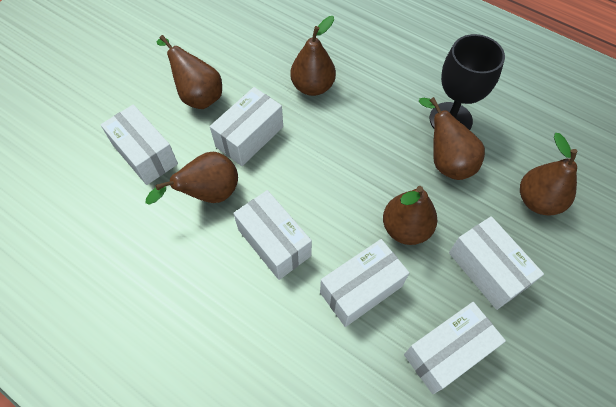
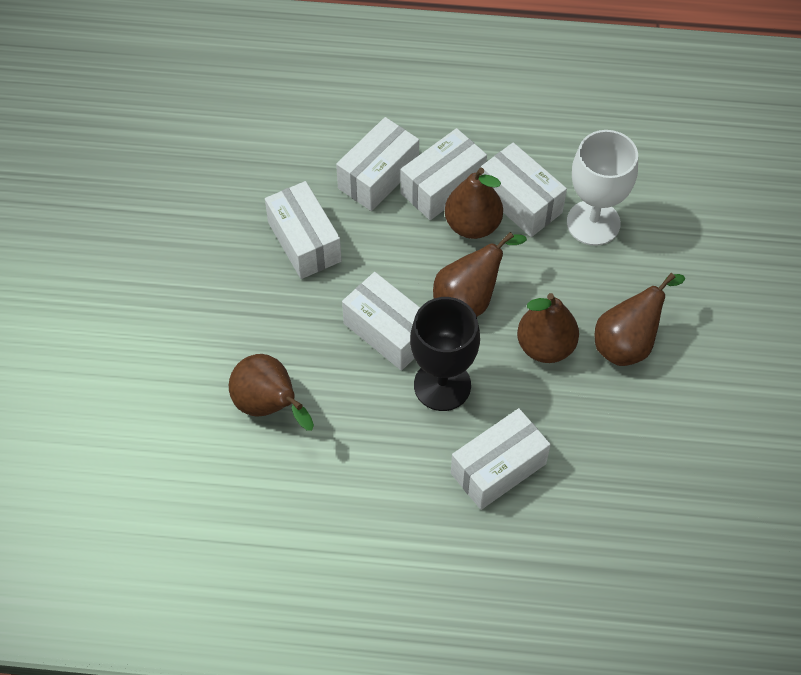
brown pear: [146,152,238,205] [157,35,222,109] [290,16,336,96] [383,186,437,245] [419,97,485,180] [520,133,577,216] = 6 -> [229,354,314,431] [433,232,527,317] [445,168,503,239] [517,293,579,363] [595,273,685,366] = 5
white goblet: none = 0 -> [567,130,638,246] = 1

